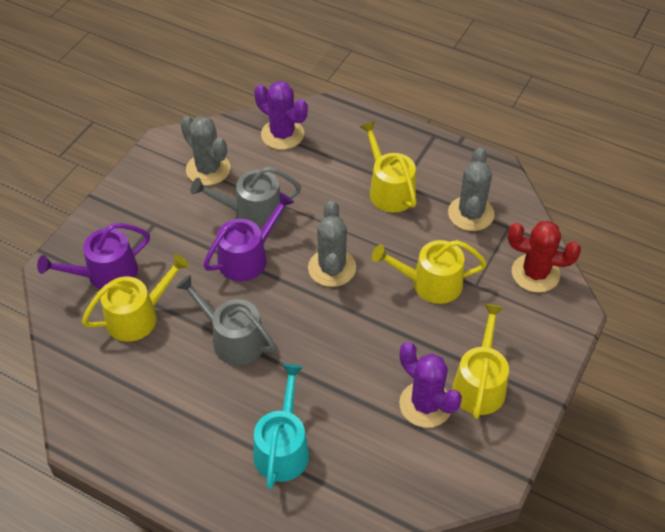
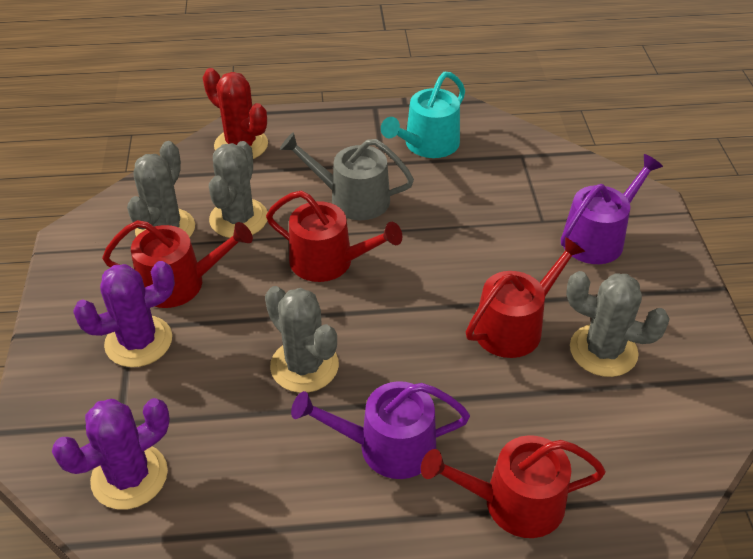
grey cactus: [180,116,230,186] [308,201,356,287] [448,148,494,231] = 3 -> [127,141,195,238] [209,141,268,238] [265,286,339,393] [566,271,670,377] = 4
grey watering can: [176,275,276,365] [191,166,301,230] = 2 -> [280,132,414,220] = 1
red watering can: none = 0 -> [102,220,253,308] [266,191,402,282] [421,435,606,538] [466,237,586,358] = 4
yellow watering can: [82,254,189,342] [359,121,417,212] [372,240,487,304] [452,304,509,419] = 4 -> none = 0

